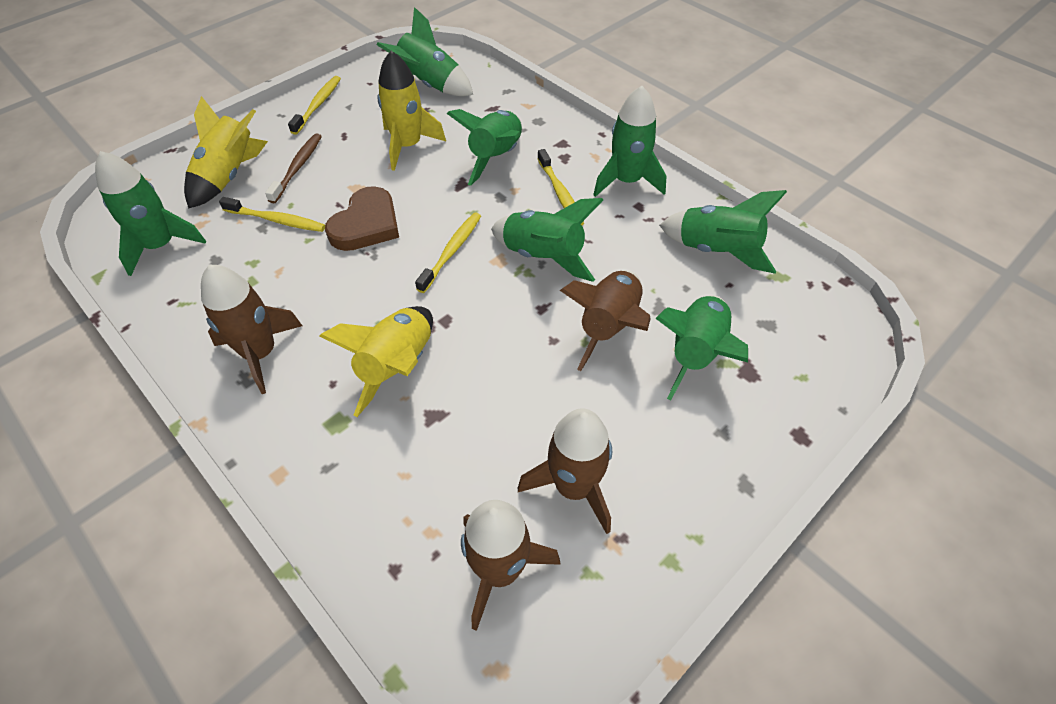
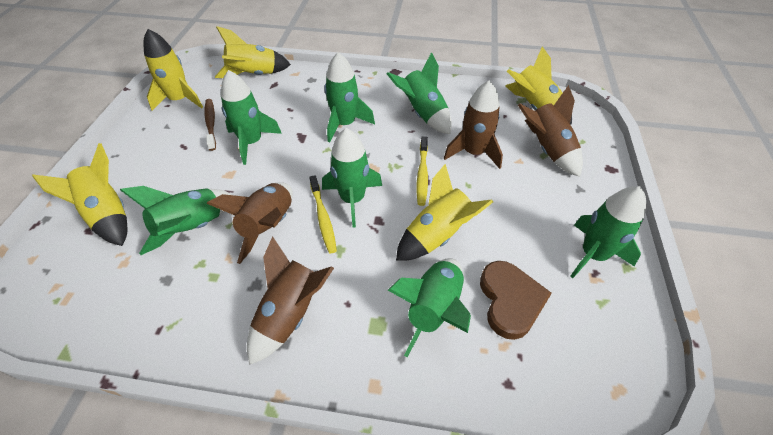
yellow rocket: [184,96,268,209] [319,306,433,417] [377,51,446,171] = 3 -> [32,143,128,246] [143,29,203,110] [215,26,291,78] [396,164,493,261] [505,46,572,125] = 5
yellow toothbrush: [219,197,325,232] [288,76,341,135] [415,213,481,293] [537,149,584,225] = 4 -> [309,175,337,253] [417,137,428,206] = 2

